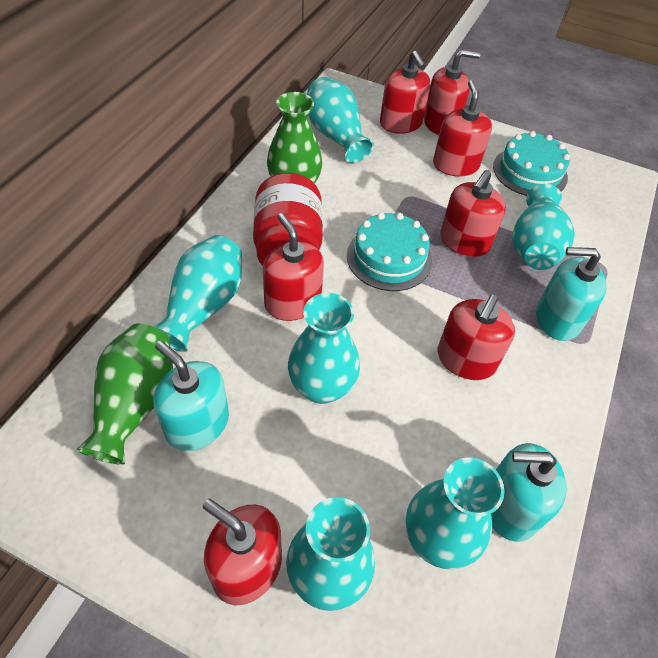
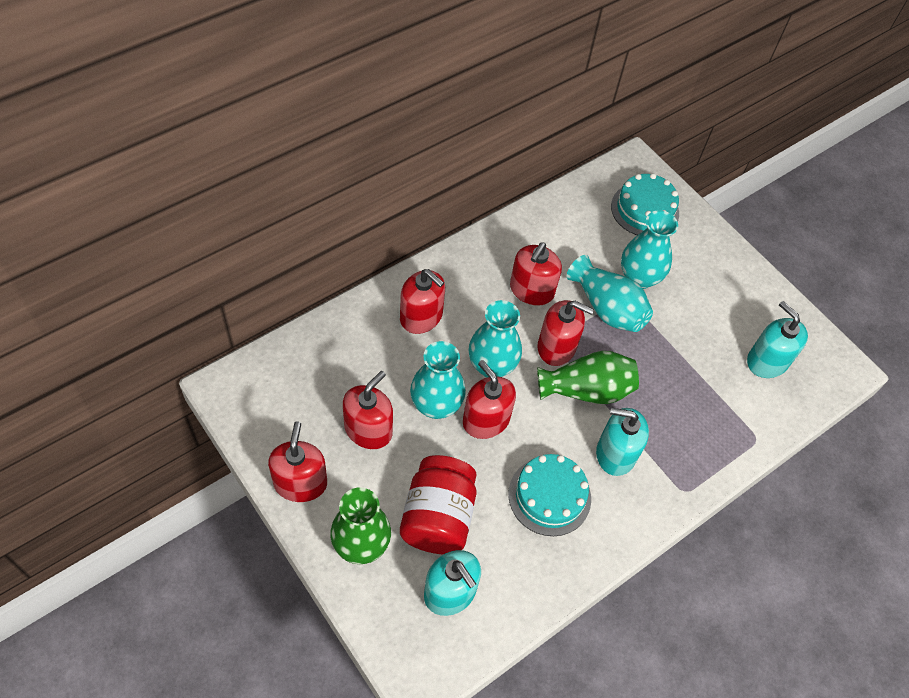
red soap dispenser: [202,499,282,605] [263,213,324,321] [380,51,431,134] [424,49,480,135] [433,80,492,177] [438,294,515,380] [440,170,506,257] = 7 -> [268,421,327,502] [343,371,393,449] [400,269,445,334] [463,360,516,439] [510,242,562,306] [537,300,594,366] = 6
turquoise vase: [153,235,242,352] [286,497,375,611] [288,293,360,404] [307,77,374,163] [406,457,505,569] [512,184,575,270] = 6 -> [410,341,466,419] [468,300,522,377] [567,255,653,332] [621,210,678,289] = 4

